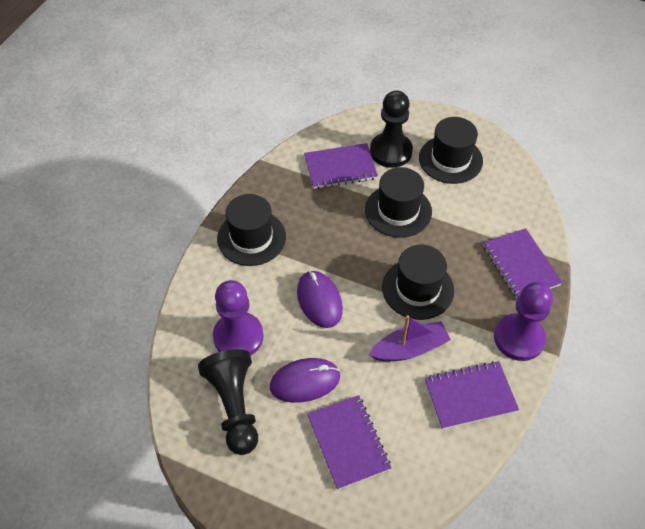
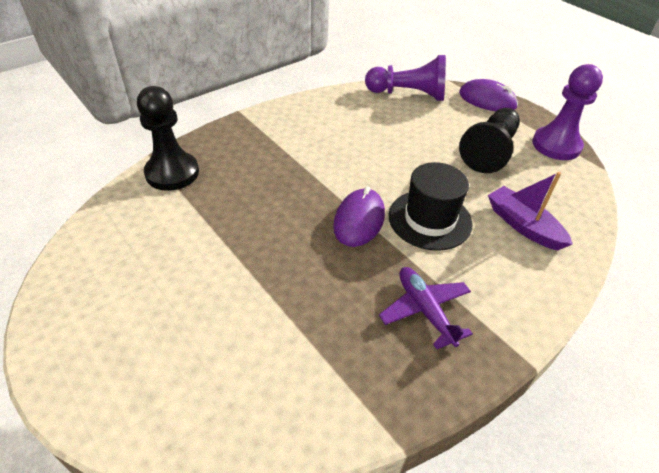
black hat: [217,194,286,266] [365,167,432,238] [382,245,454,320] [419,117,483,184] = 4 -> [389,162,473,251] = 1
purple notebook: [304,143,378,189] [307,395,391,490] [425,361,519,429] [483,228,563,299] = 4 -> none = 0
purple plane: none = 0 -> [379,267,473,349] = 1

